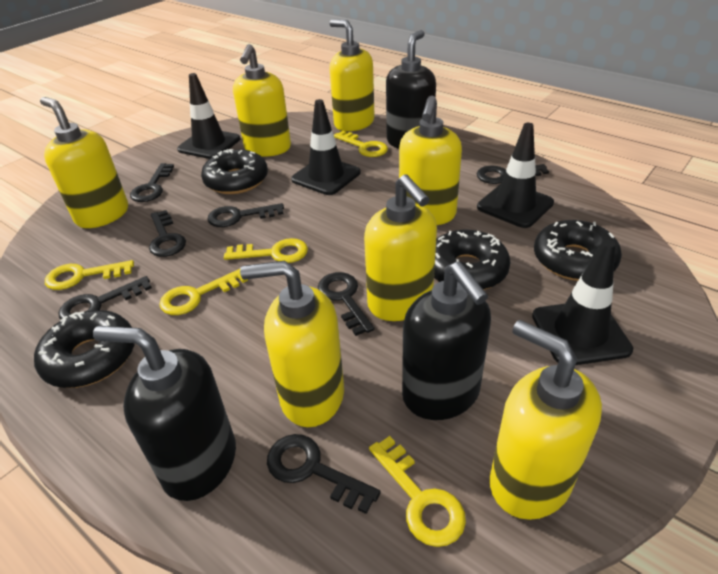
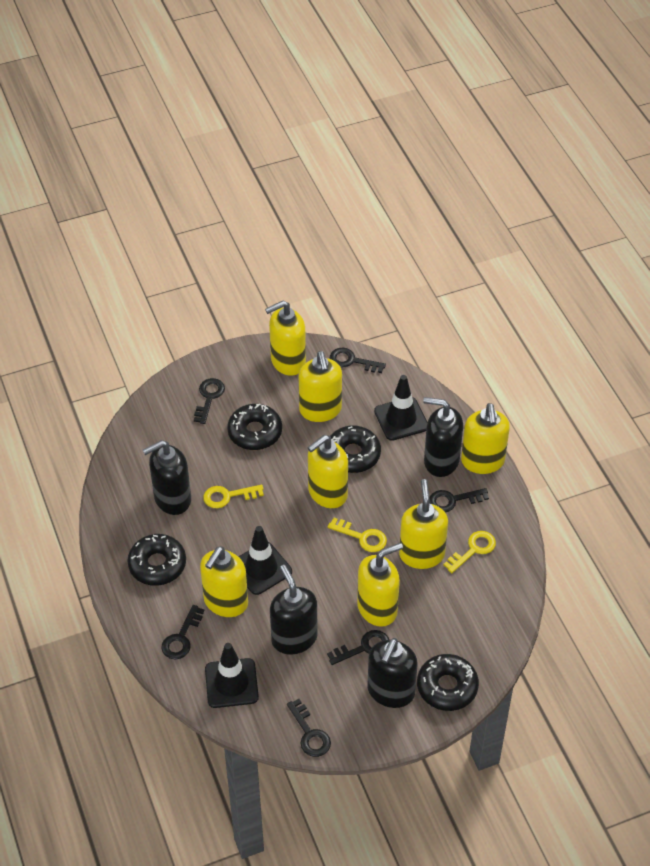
black key: [58,276,152,319] [130,163,174,202] [149,210,186,257] [207,203,284,227] [267,434,381,514] [318,272,374,336] [477,164,549,184] = 7 -> [161,605,204,659] [194,378,225,424] [287,699,331,757] [327,630,389,665] [330,348,386,373] [430,488,489,512] = 6
black soap dispenser: [93,326,236,501] [386,30,436,149] [402,262,491,420] = 3 -> [143,440,191,515] [270,565,318,655] [368,638,417,708] [423,397,463,477] = 4
black traffic cone: [177,73,240,159] [291,99,361,195] [477,123,554,228] [532,240,633,365] = 4 -> [205,643,259,708] [238,526,292,595] [374,375,427,441] = 3
yellow key: [45,260,134,290] [159,269,248,315] [224,238,308,263] [334,131,388,157] [369,436,466,547] = 5 -> [203,485,264,508] [328,518,387,552] [443,531,496,573] = 3

